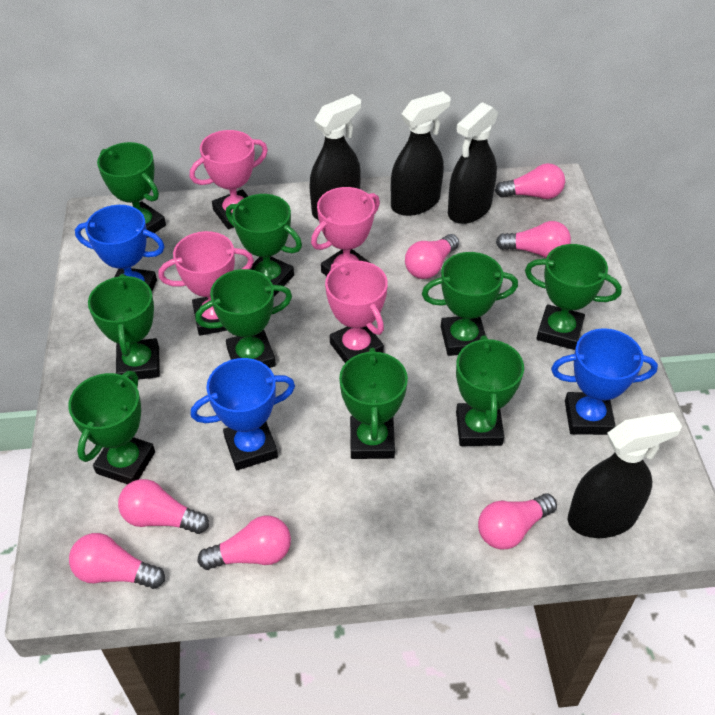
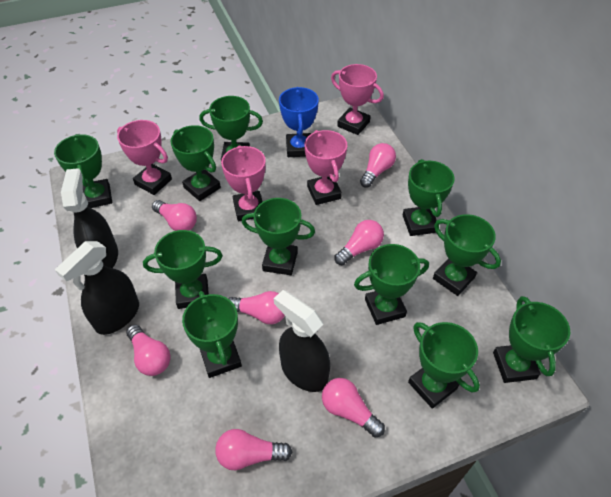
black spray bottle: [310,94,361,220] [391,91,451,216] [448,102,498,224] [568,412,682,538] = 4 -> [55,241,139,335] [61,168,118,268] [274,290,330,392] = 3
blue trophy: [75,205,165,291] [191,358,295,470] [551,328,658,435] = 3 -> [279,87,319,157] = 1
green trophy: [68,371,155,484] [88,274,160,380] [97,142,166,238] [195,269,292,368] [226,194,302,297] [339,348,408,459] [422,252,518,356] [456,336,524,446] [525,244,622,350] = 9 -> [54,134,112,208] [143,230,223,309] [171,125,221,201] [182,291,242,378] [199,96,263,161] [242,198,315,275] [354,244,429,325] [403,159,455,236] [408,322,480,409] [433,214,501,296] [493,296,570,383] = 11

